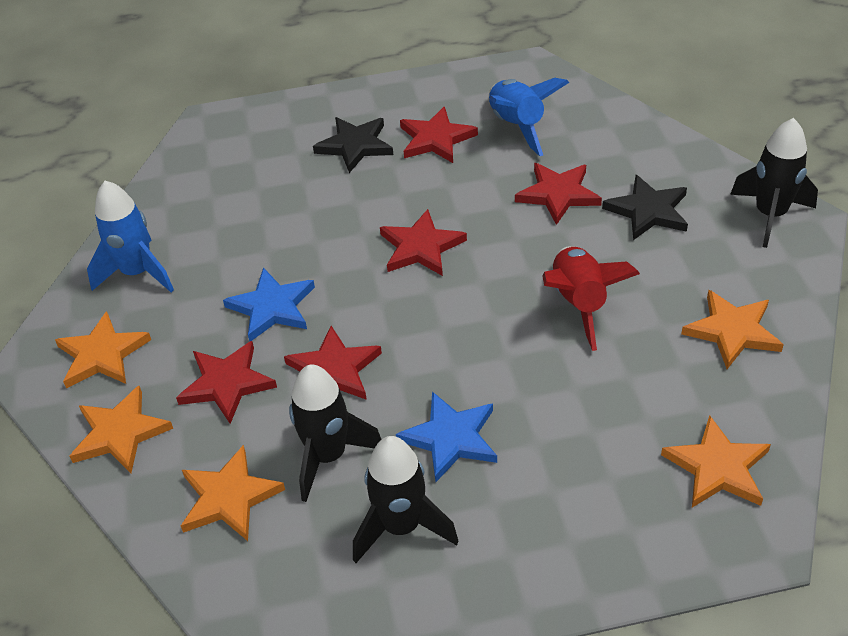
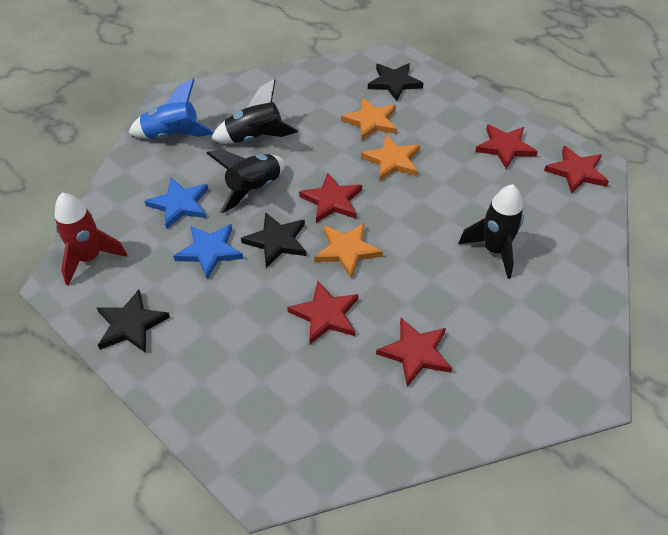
black star: [313,117,393,173] [602,175,688,240] = 2 -> [97,289,170,353] [241,212,306,268] [368,63,423,101] = 3
blue rocket: [87,181,174,292] [489,78,569,156] = 2 -> [128,79,214,139] = 1
orange star: [55,311,151,388] [69,386,173,473] [181,445,285,541] [661,415,771,508] [681,290,784,369] = 5 -> [314,223,383,279] [341,98,397,140] [361,135,420,181] = 3

